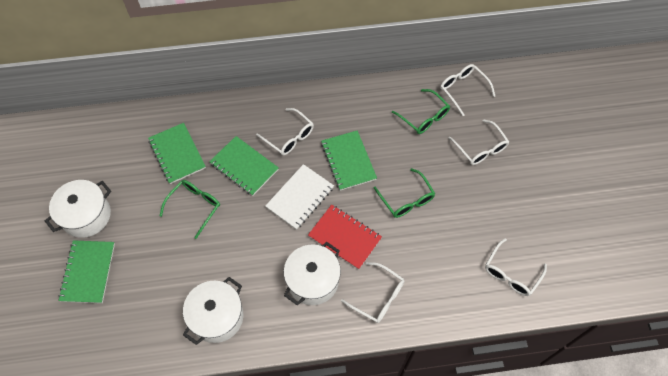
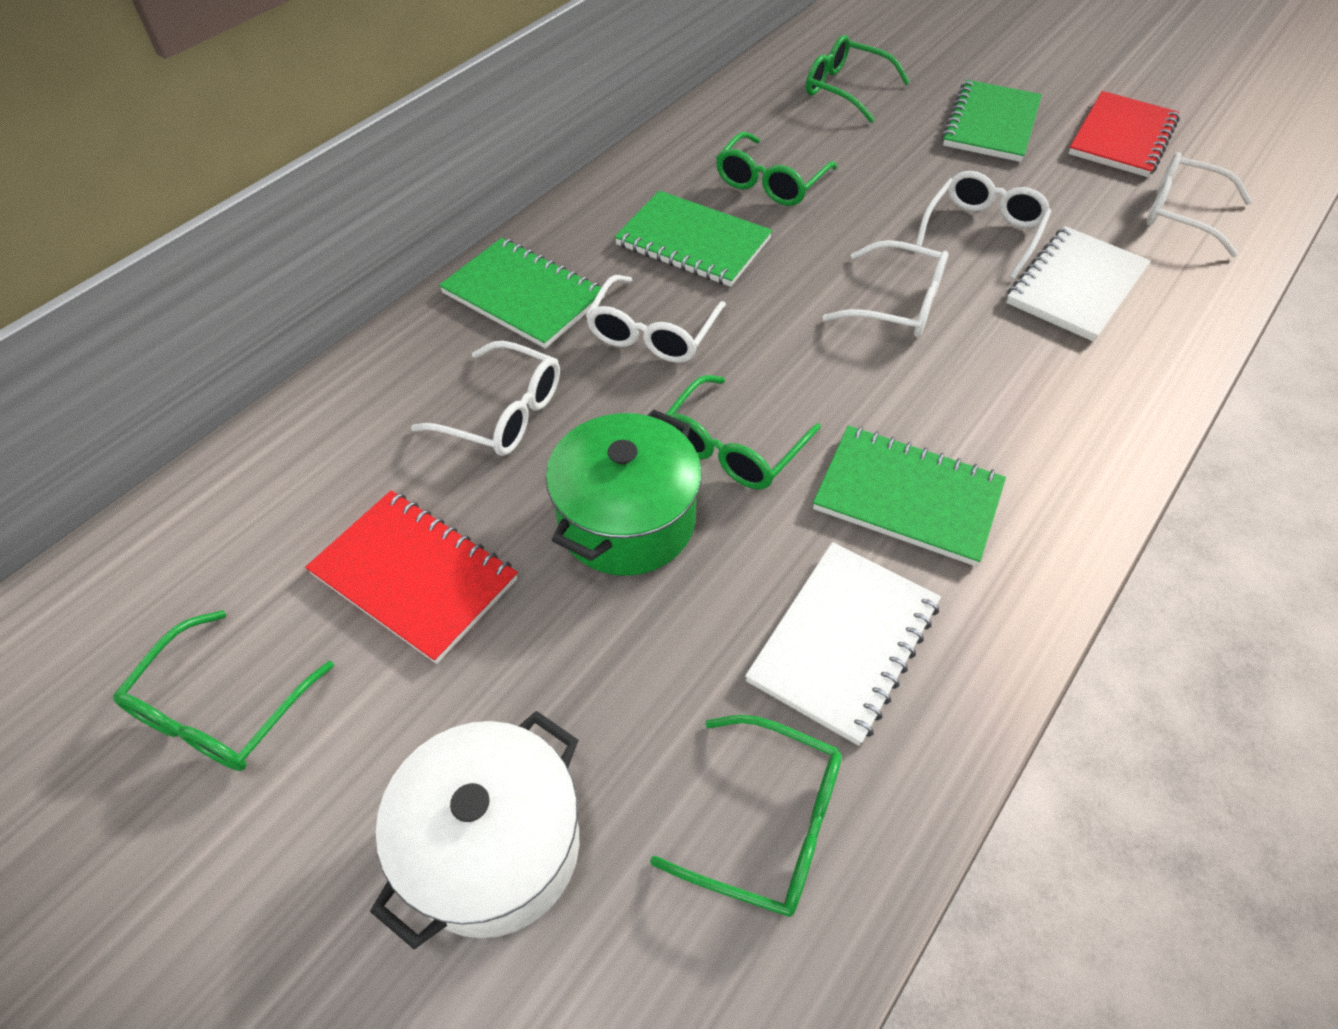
green glasses: [160,180,220,239] [374,168,435,218] [392,89,450,134] = 3 -> [113,610,334,771] [650,715,842,917] [666,375,821,490] [716,132,838,206] [806,35,910,123] = 5
green pot: none = 0 -> [546,409,702,576] = 1
red notebook: [308,205,382,270] = 1 -> [305,490,518,664] [1068,91,1180,177] = 2
white notebook: [265,164,334,230] = 1 -> [745,542,941,746] [1006,226,1151,342] = 2
white pot: [45,180,111,238] [183,277,243,345] [284,242,341,305] = 3 -> [370,711,579,949] = 1

